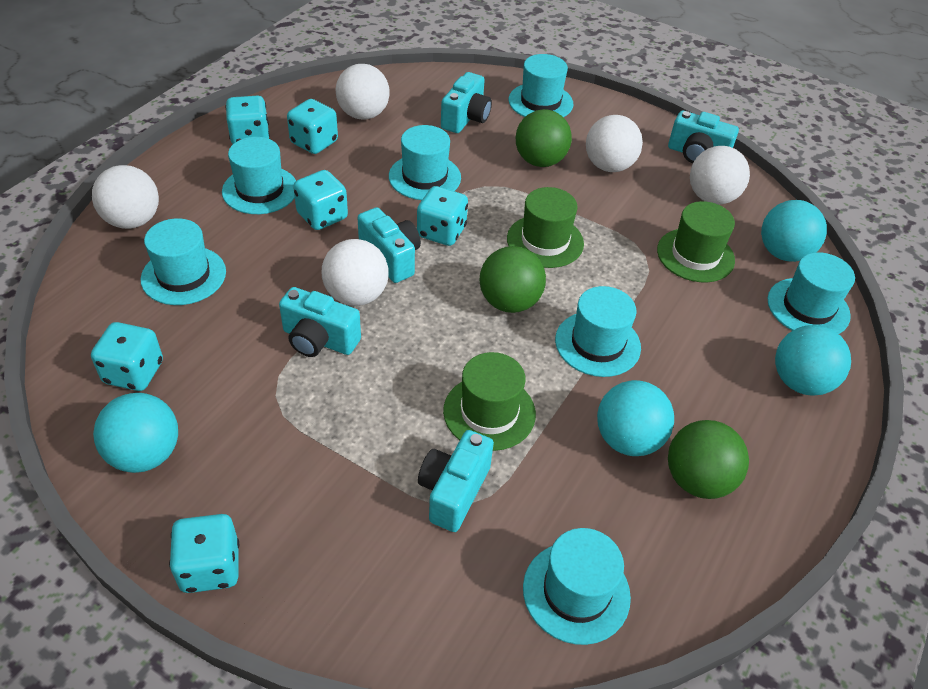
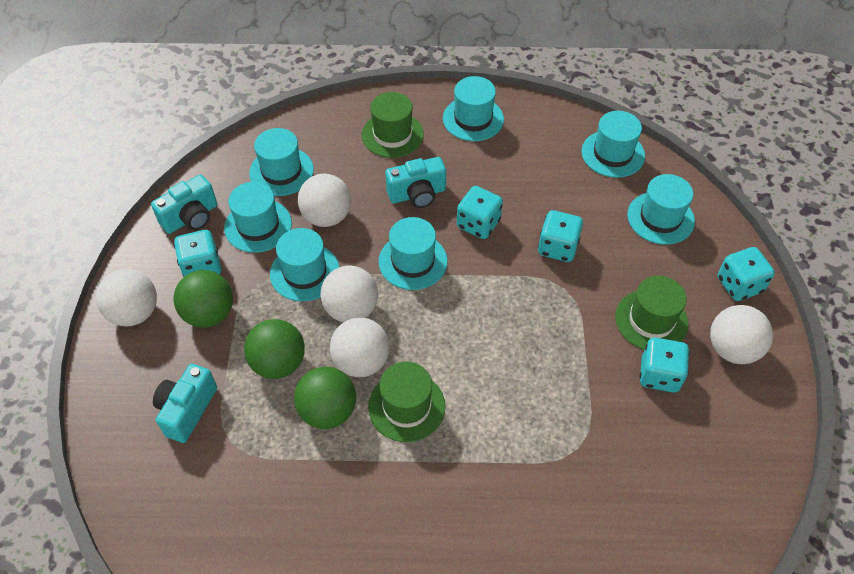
turquoise ball: [93,393,178,473] [597,380,674,456] [761,200,827,262] [775,325,851,395] = 4 -> none = 0
turquoise camera: [279,287,361,357] [358,207,421,283] [418,430,494,532] [441,72,492,133] [668,111,739,163] = 5 -> [151,174,217,234] [153,364,217,443] [385,157,446,208] = 3
turquoise dice: [91,322,163,391] [169,514,239,593] [225,96,270,144] [287,99,338,154] [293,170,348,230] [417,186,468,246] = 6 -> [174,230,221,277] [457,186,503,239] [538,210,583,262] [639,337,690,392] [718,247,775,301] = 5

